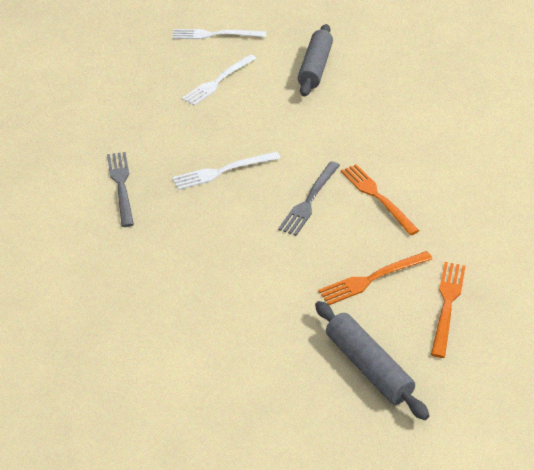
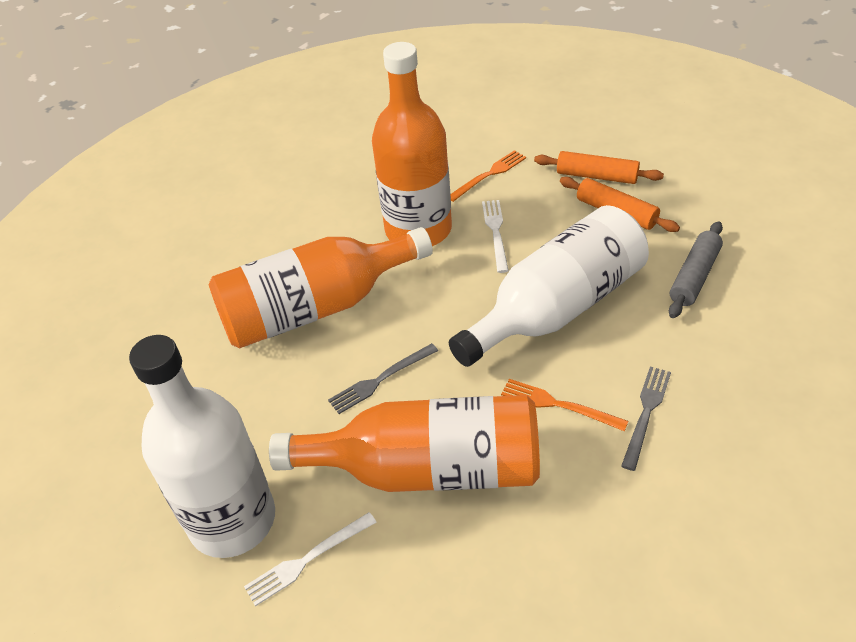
grey rolling pin: [298,24,333,97] [315,301,430,420] = 2 -> [669,221,723,318] = 1
orange bottle: none = 0 -> [209,227,433,348] [269,395,540,492] [372,42,452,246] = 3
orange fork: [318,251,433,305] [341,164,420,235] [431,262,466,358] = 3 -> [450,150,526,202] [501,379,628,431] = 2
orange rolling pin: none = 0 -> [534,151,664,184] [560,177,680,232] = 2
white bottle: none = 0 -> [129,335,275,558] [449,205,649,367] = 2
white fork: [172,29,266,39] [172,152,281,190] [181,55,257,106] = 3 -> [244,512,377,606] [482,200,509,273] = 2

